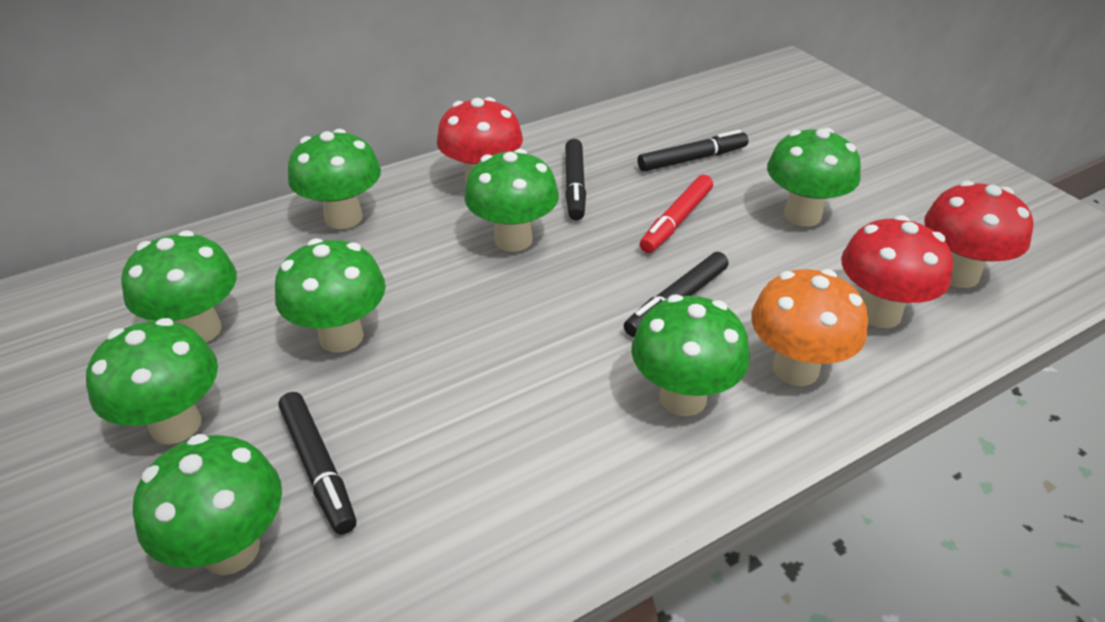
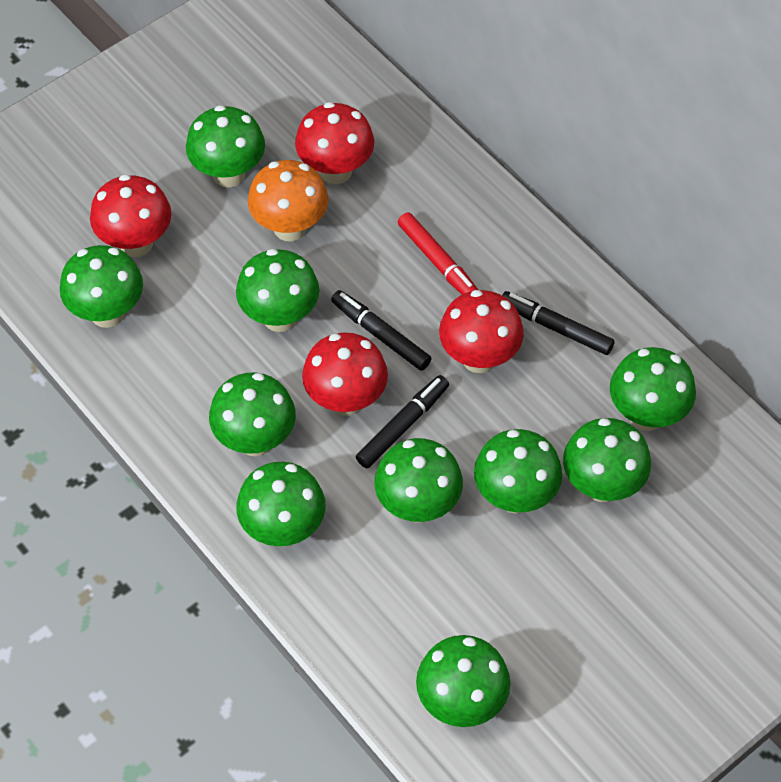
black marker: [278,392,356,534] [565,139,586,220] [624,252,728,337] [637,130,749,172] = 4 -> [331,290,432,371] [356,375,449,468] [502,291,615,355] = 3
green mushroom: [86,318,218,444] [121,230,237,343] [133,434,282,575] [275,238,386,353] [288,129,381,229] [464,149,559,252] [631,294,750,416] [767,128,861,227] = 8 -> [60,245,143,328] [186,105,265,188] [209,373,296,456] [236,249,319,332] [236,462,326,546] [374,438,463,523] [416,635,510,727] [474,429,562,514] [563,418,651,502] [610,347,696,431] = 10
red mushroom: [437,97,523,185] [841,215,953,328] [924,181,1034,288] = 3 -> [90,174,171,257] [295,102,374,184] [302,332,388,416] [439,290,524,373] = 4

